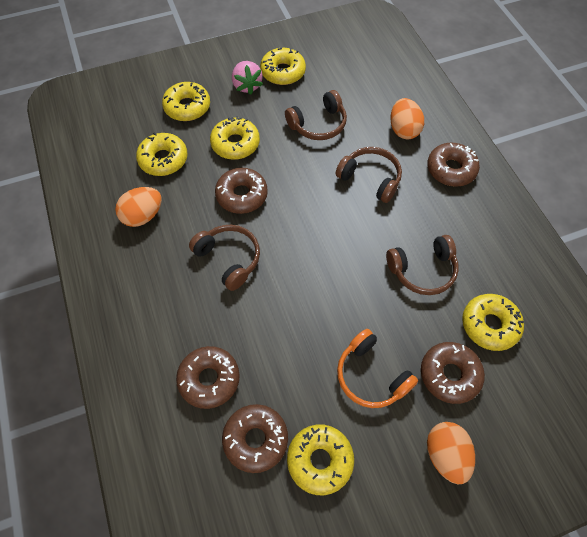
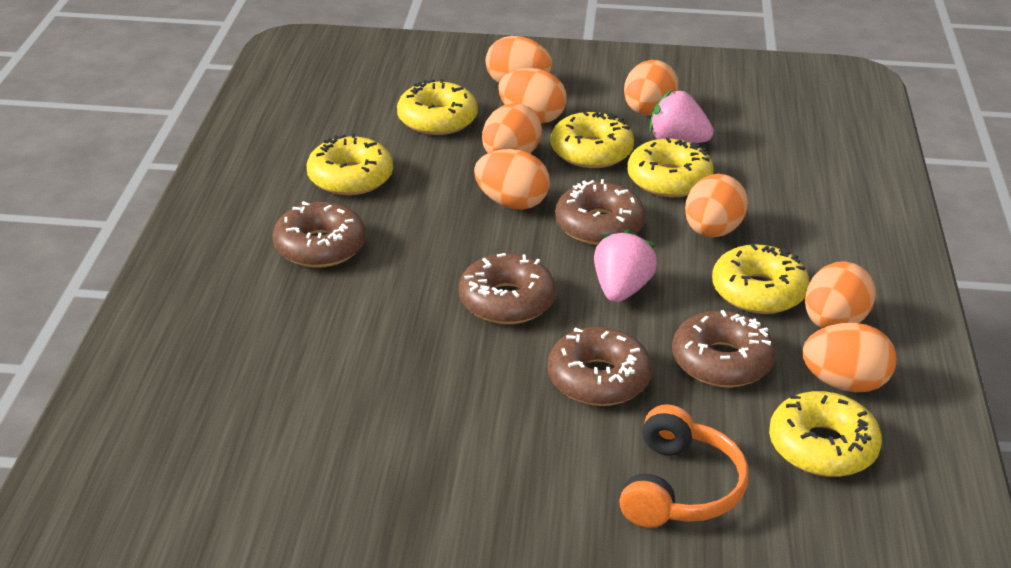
brown headphones: [189,225,260,291] [285,90,347,140] [335,147,402,203] [386,235,459,295] = 4 -> none = 0
orange egg: [115,187,162,227] [390,98,424,139] [427,422,475,484] = 3 -> [474,149,550,210] [482,103,542,153] [486,36,552,83] [498,68,567,124] [624,60,679,115] [685,174,748,237] [802,323,897,392] [805,261,876,328] = 8
pink strawberry: [232,61,263,95] = 1 -> [594,229,657,302] [649,90,714,143] = 2

